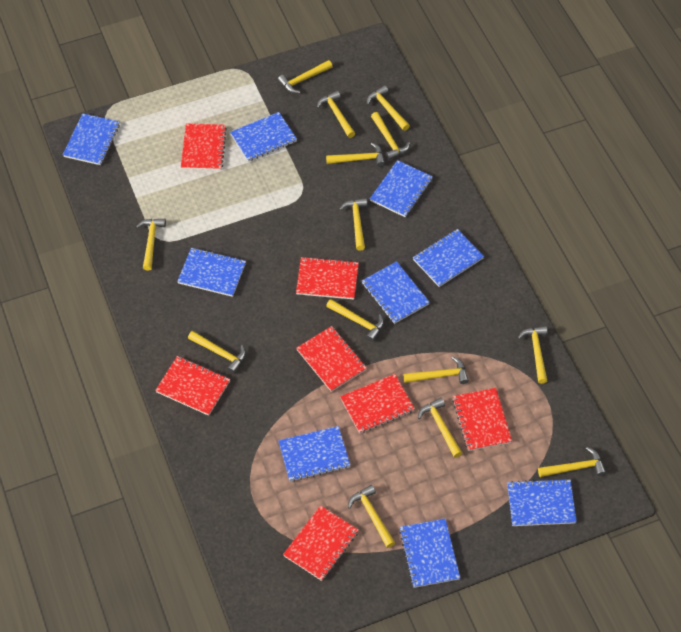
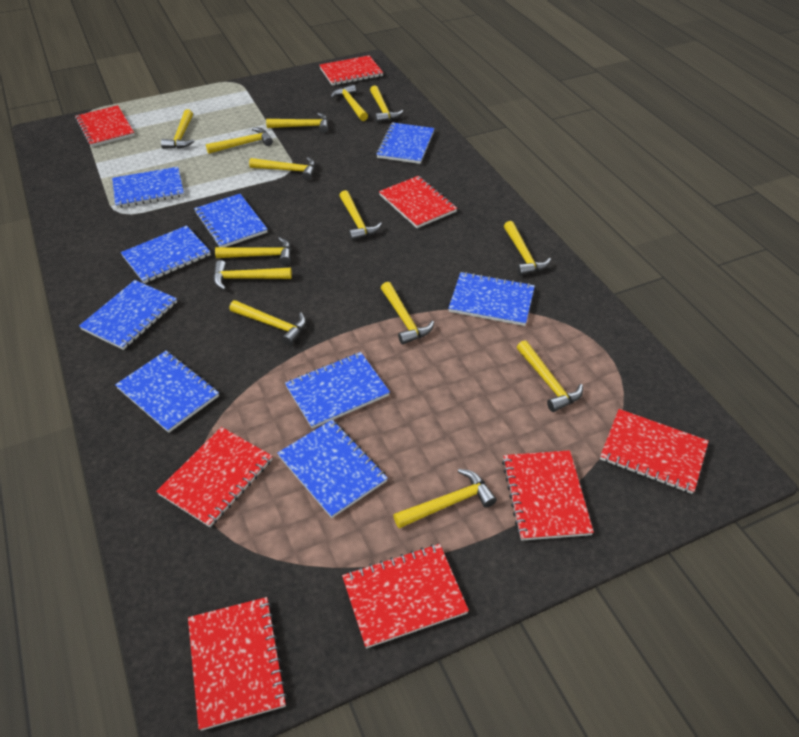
red notebook: [155,356,230,416] [181,124,227,170] [283,505,359,581] [296,257,359,299] [296,326,367,392] [340,374,415,434] [452,388,512,451] = 7 -> [75,105,135,147] [156,427,272,527] [188,597,288,731] [320,55,383,86] [342,544,469,649] [379,176,457,228] [502,450,594,541] [600,409,709,494] = 8

